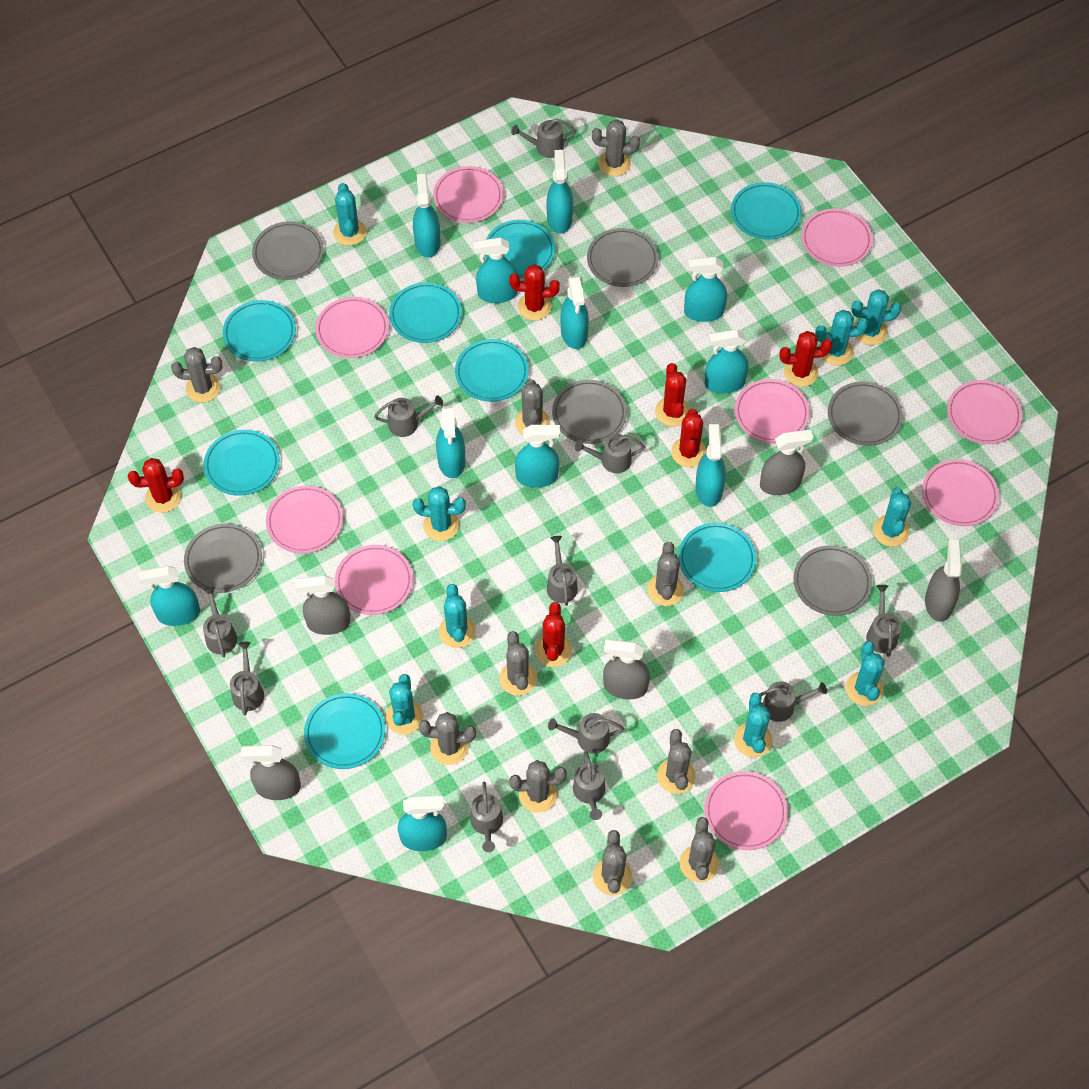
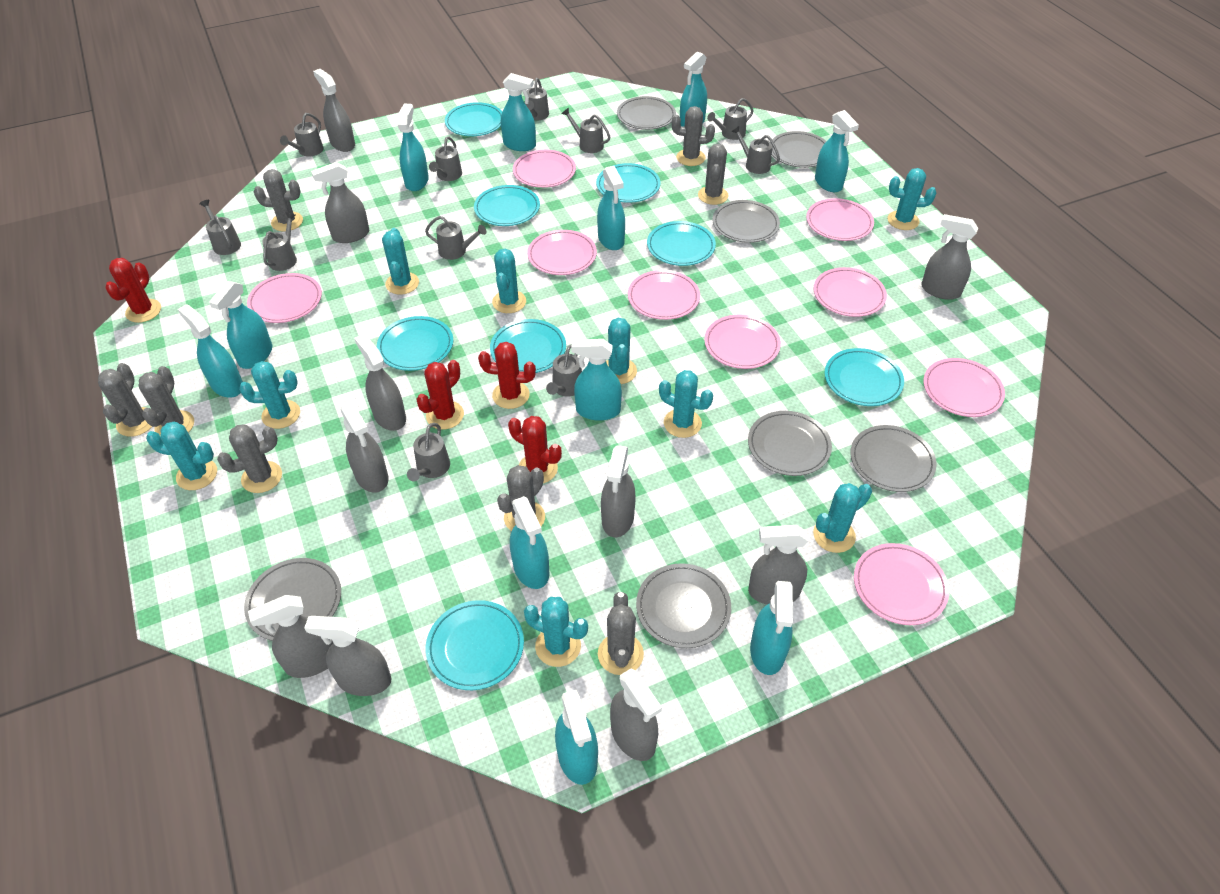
grey cactus: [171,347,222,403] [419,712,476,765] [499,631,537,696] [509,760,567,813] [515,379,550,435] [592,119,640,176] [593,830,632,895] [647,542,684,606] [657,729,696,794] [680,817,719,882] = 10 -> [98,363,152,437] [139,366,194,437] [217,424,282,493] [254,169,303,232] [497,465,545,531] [598,592,644,675] [672,106,715,166] [698,143,728,205] = 8
grey plate: [184,523,262,593] [252,221,324,280] [552,380,627,444] [587,228,659,287] [793,545,872,616] [828,382,903,446] = 6 -> [244,558,341,641] [617,96,676,130] [636,563,731,648] [713,200,780,243] [748,411,832,476] [772,131,826,168] [850,425,937,492] = 7
grey spray bottle: [241,745,301,800] [295,575,351,635] [603,639,650,700] [760,429,813,495] [925,540,962,622] = 5 -> [248,595,333,678] [304,616,391,696] [311,162,369,243] [313,69,355,152] [340,402,389,493] [354,334,406,431] [601,445,636,537] [610,668,662,761] [748,525,808,605] [921,214,978,300] = 10
red cactus: [128,458,184,513] [509,264,560,321] [535,602,572,667] [655,363,690,426] [671,409,706,467] [779,331,832,387] = 6 -> [105,258,161,323] [416,360,464,429] [478,342,536,409] [508,416,562,483] = 4

